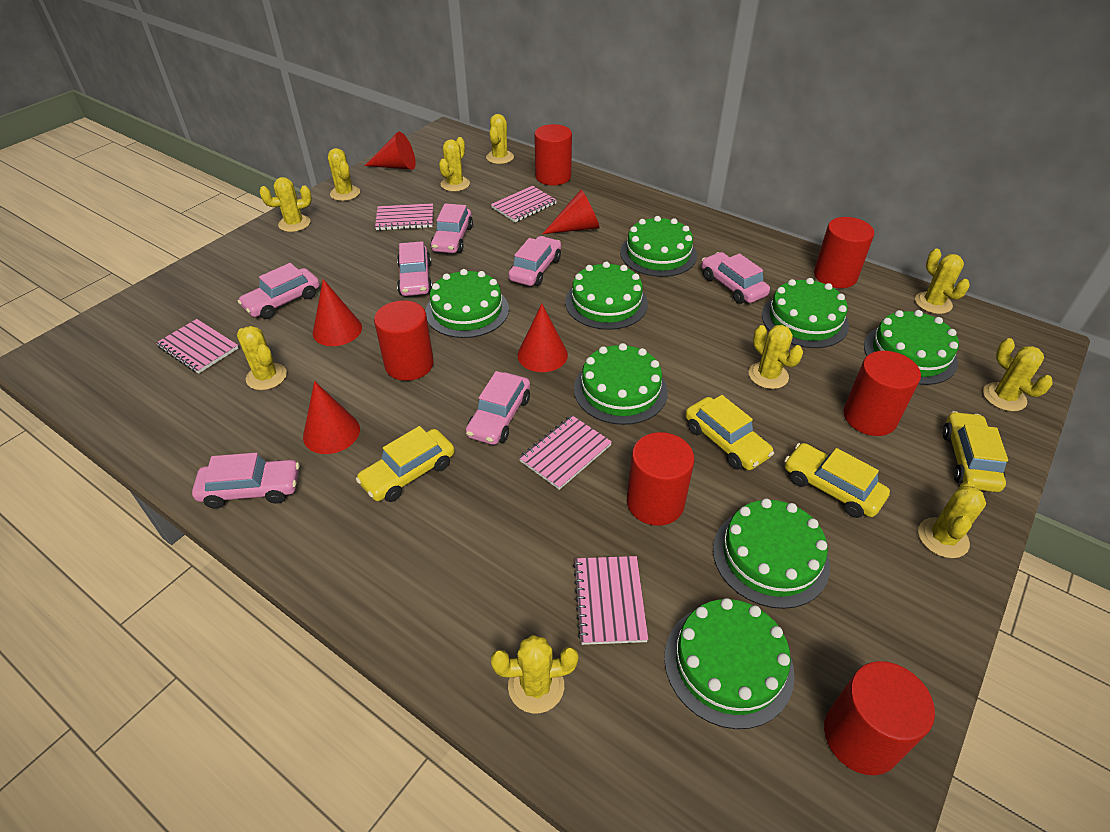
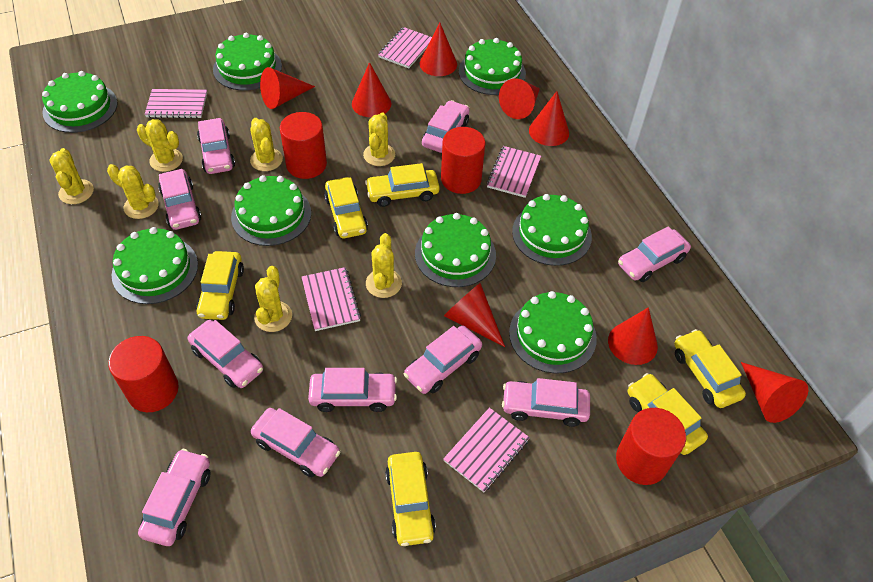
pink car: [192,453,300,509] [238,263,320,319] [397,241,432,296] [431,203,473,253] [466,371,530,445] [508,236,561,286] [701,252,770,304] = 7 -> [138,449,211,546] [158,169,201,230] [188,320,263,388] [197,118,235,174] [251,408,340,477] [308,368,397,412] [404,326,482,394] [422,100,469,153] [502,378,590,427] [618,226,691,282] = 10
red cone: [303,381,360,454] [313,279,362,346] [365,132,416,170] [518,304,568,372] [543,190,600,234] = 5 -> [260,67,315,109] [352,62,391,117] [420,23,457,76] [444,283,505,347] [499,78,540,119] [529,91,569,146] [608,307,658,365] [741,362,808,423] = 8
red cylinder: [374,300,434,381] [534,124,572,186] [627,432,694,526] [814,217,874,288] [824,661,935,775] [843,351,921,436] = 6 -> [108,336,179,412] [280,112,327,179] [441,127,485,194] [616,408,686,485] = 4
yellow cactus: [237,326,287,390] [259,177,312,232] [328,148,360,201] [439,137,470,192] [486,114,514,164] [491,635,578,713] [749,325,803,389] [915,249,970,314] [918,481,986,558] [983,338,1053,411] = 10 -> [50,148,94,204] [107,164,159,219] [137,119,183,172] [250,118,283,171] [254,266,292,332] [363,112,395,166] [366,233,402,298] = 7
yellow car: [356,426,455,502] [685,395,774,470] [784,443,890,518] [942,411,1008,492] = 4 -> [196,251,244,320] [324,177,368,238] [365,163,440,207] [385,452,436,546] [628,373,708,455] [674,329,746,408] = 6

